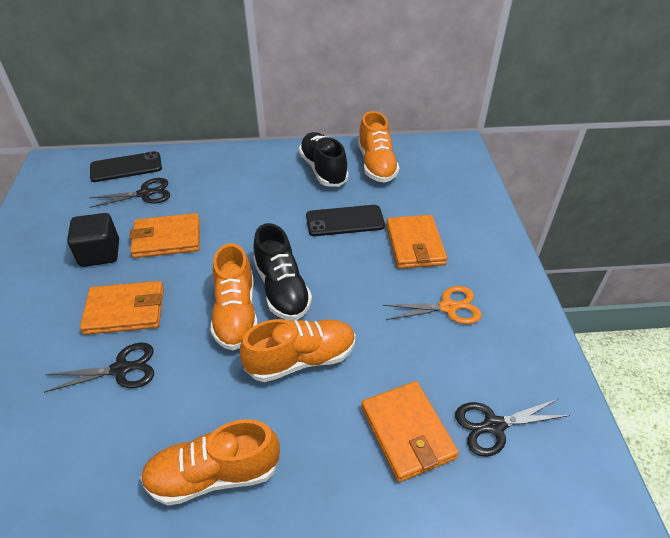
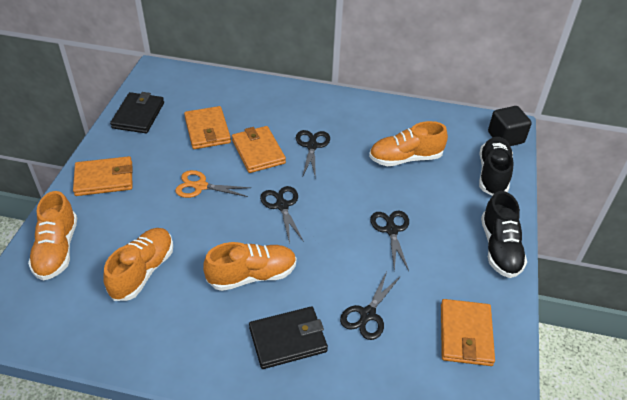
black phone: [90,151,162,182] [306,205,385,236] = 2 -> none = 0
black scissors: [44,343,154,393] [89,178,170,208] [455,399,570,457] = 3 -> [260,186,304,244] [296,130,330,179] [340,271,401,340] [370,211,409,271] = 4
black wallet: none = 0 -> [110,92,164,133] [249,307,328,369] = 2

